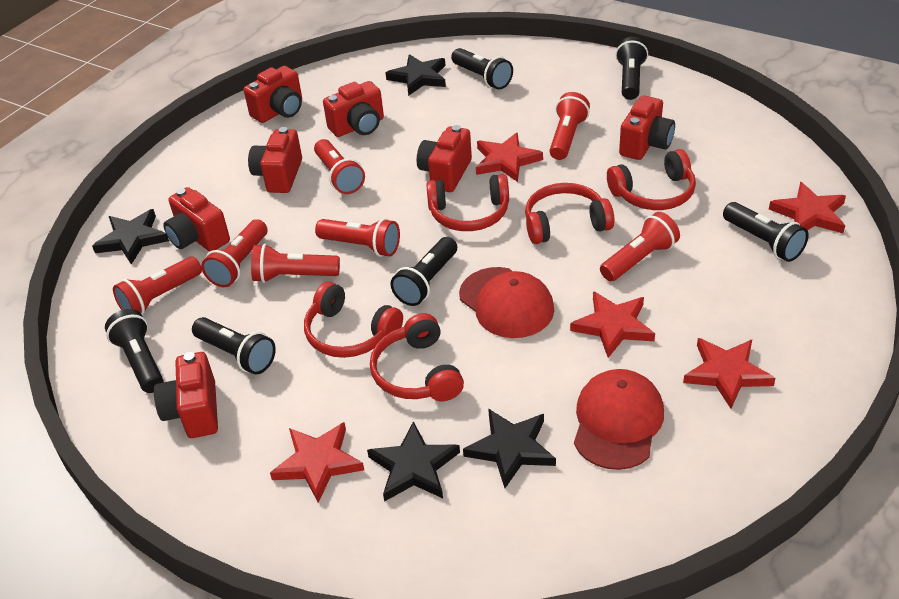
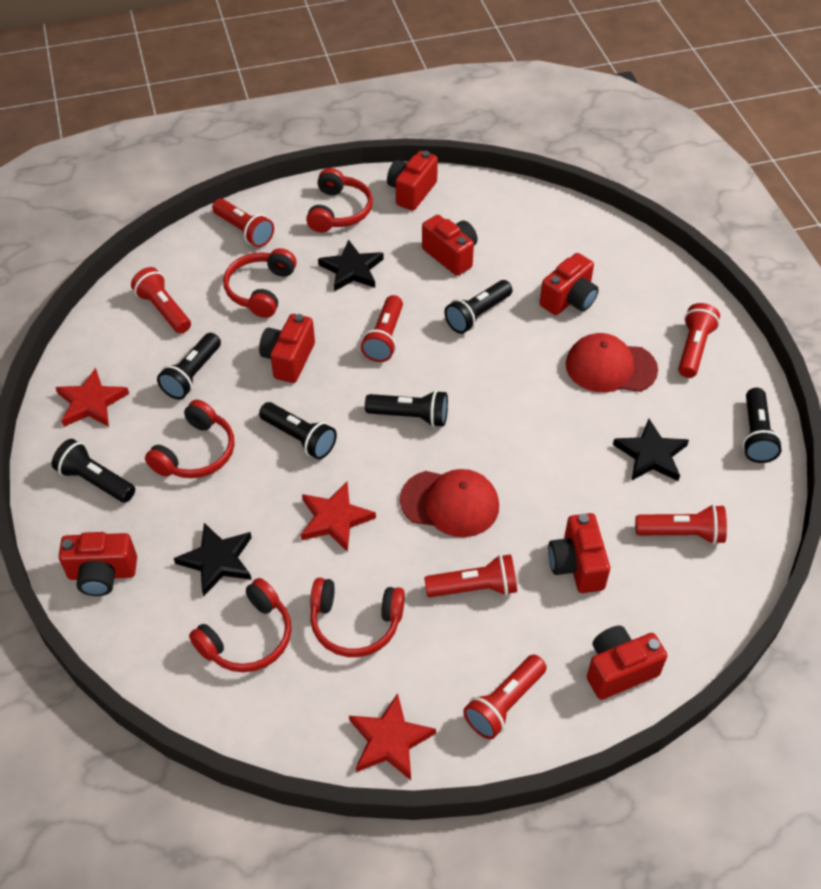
black star: [92,209,169,265] [367,421,460,502] [386,54,446,96] [463,409,556,488] = 4 -> [174,523,252,596] [318,240,384,292] [613,419,689,481] = 3
red star: [270,422,364,503] [476,132,543,182] [570,291,655,358] [683,338,775,409] [769,182,846,233] = 5 -> [55,368,129,427] [301,482,376,552] [349,693,436,780] = 3

